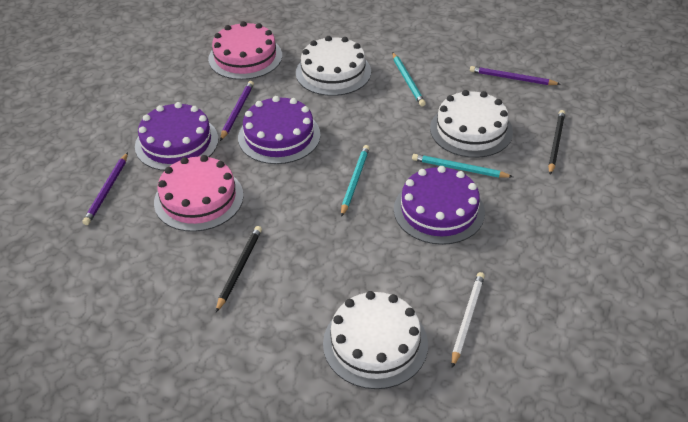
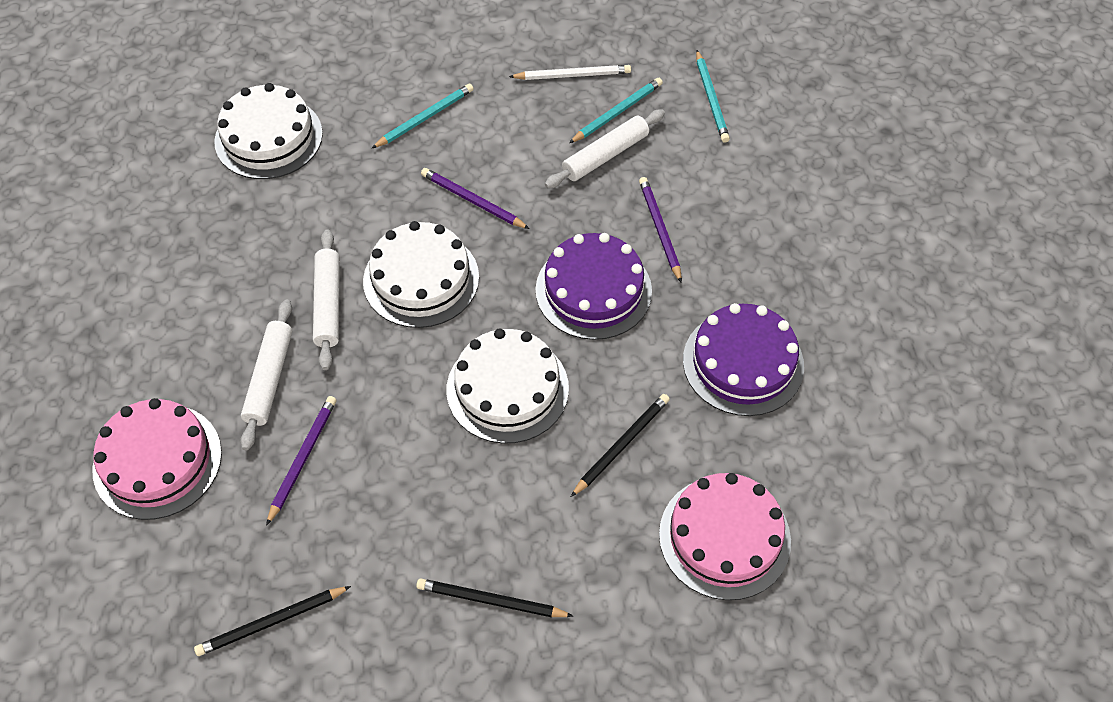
black pencil: [216,226,262,312] [548,110,565,175] = 2 -> [194,586,351,656] [416,578,573,617] [571,394,670,497] = 3
purple cake: [135,102,218,171] [238,96,320,164] [394,166,485,245] = 3 -> [535,233,652,340] [683,303,804,416] = 2
white rolling pin: none = 0 -> [240,299,292,451] [313,229,340,370] [545,109,665,188] = 3

